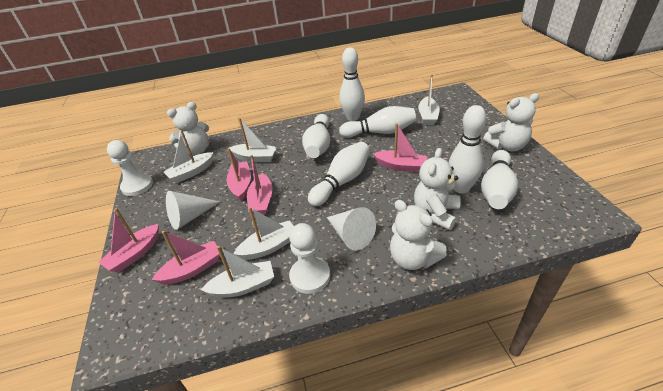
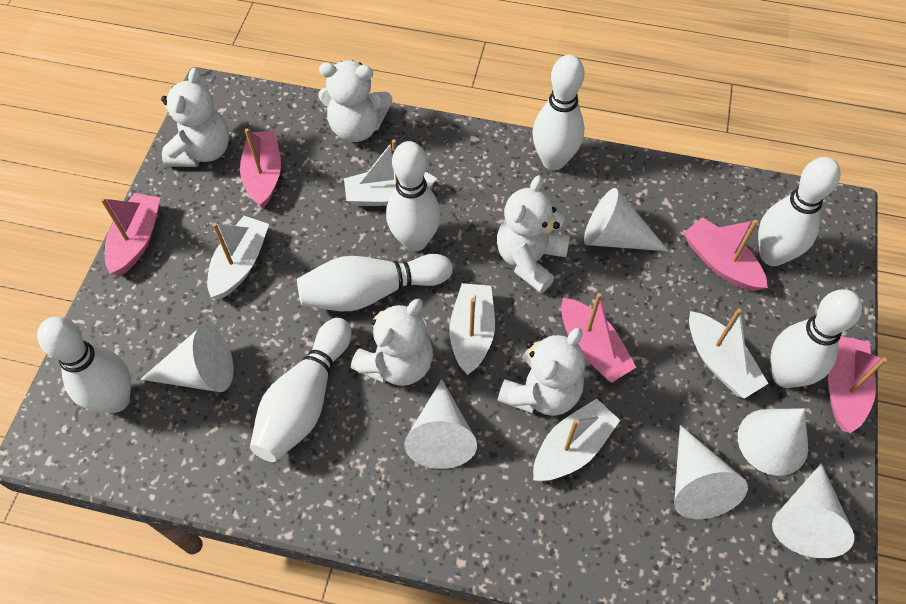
white bowling pin: [302,114,330,158] [308,142,370,206] [339,47,365,121] [339,106,416,138] [448,105,486,194] [481,150,518,209] = 6 -> [37,317,131,413] [250,318,352,462] [297,254,453,311] [386,141,441,252] [532,55,585,170] [758,157,841,266] [771,289,862,388] = 7
white cone: [166,191,220,230] [327,207,376,251] = 2 -> [140,325,233,392] [404,379,477,469] [584,188,669,251] [674,425,748,519] [738,408,808,476] [772,463,854,558] = 6
white pawn: [107,140,153,196] [289,223,330,294] = 2 -> none = 0
white teddy bear: [167,102,209,155] [390,200,447,270] [414,148,461,230] [483,93,539,151] = 4 -> [161,68,229,167] [319,60,392,142] [351,298,433,386] [497,175,570,293] [497,328,585,416] = 5

